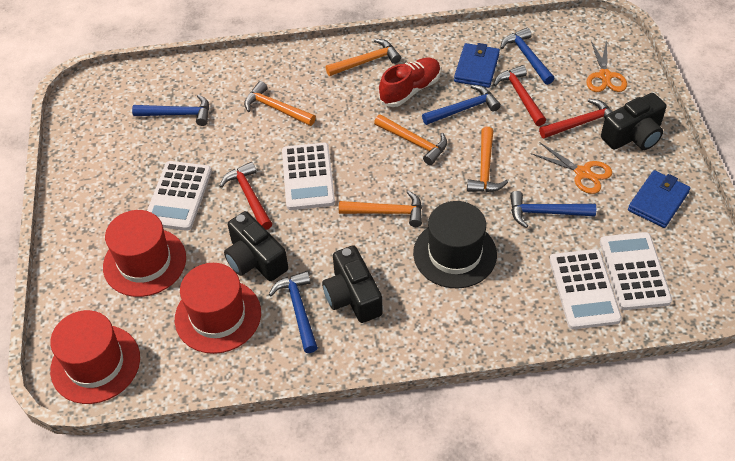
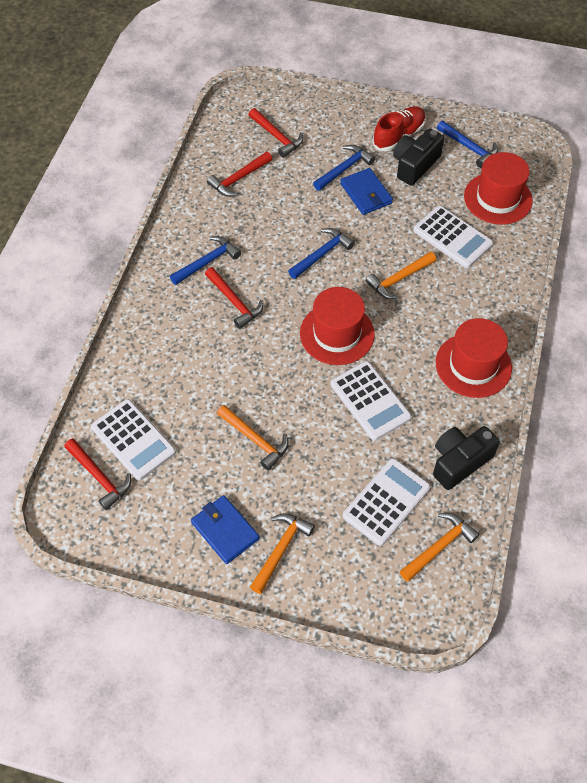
black camera: [224,211,288,281] [322,245,383,323] [601,93,666,150] = 3 -> [393,128,444,186] [433,426,500,490] = 2
black hat: [413,201,497,288] = 1 -> none = 0
blue hammer: [132,94,209,126] [269,271,318,353] [422,85,501,125] [500,28,555,85] [510,191,596,228] = 5 -> [170,236,241,285] [288,228,355,279] [313,145,375,191] [437,121,498,168] = 4
orange hammer: [244,81,316,126] [326,39,401,76] [339,190,422,227] [374,114,447,165] [467,127,508,192] = 5 -> [217,405,289,471] [250,513,315,594] [365,252,436,299] [400,513,479,582] = 4
orange scissors: [531,143,612,194] [586,40,627,92] = 2 -> none = 0
red hammer: [220,162,272,230] [494,65,546,126] [539,99,613,138] = 3 -> [64,439,131,510] [205,267,263,329] [207,152,272,197] [249,108,303,158] = 4

